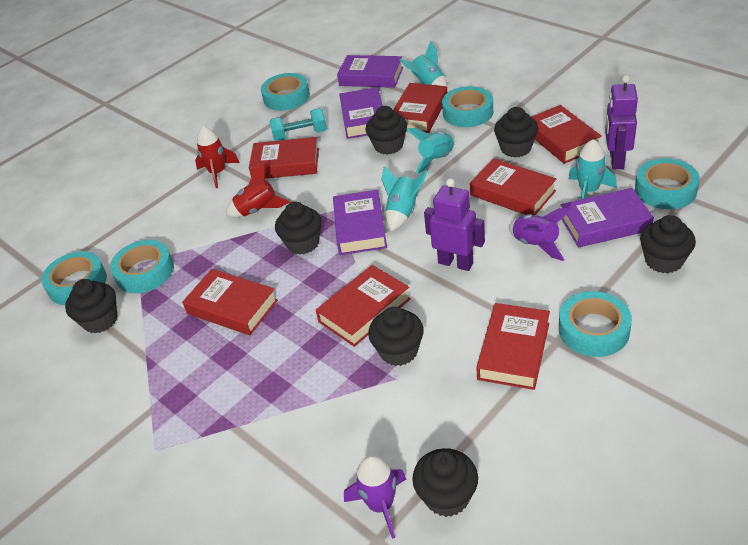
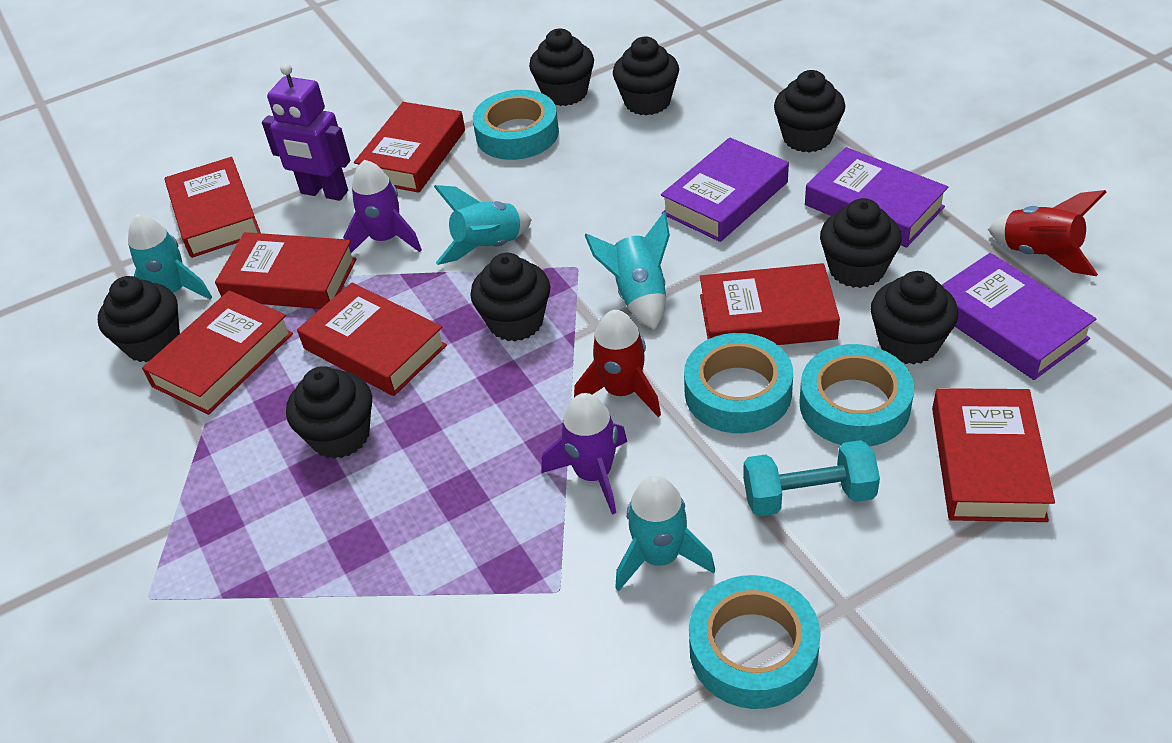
black cupcake: [65,279,118,333] [275,202,322,255] [365,106,407,155] [368,307,424,366] [412,448,478,517] [494,107,538,157] [640,215,696,273] = 7 -> [98,276,180,362] [286,366,372,459] [470,253,550,341] [529,29,594,106] [613,37,679,115] [774,70,845,153] [820,198,902,288] [870,271,958,364] = 8
purple book: [333,190,387,255] [337,55,403,88] [339,87,382,139] [561,188,654,247] = 4 -> [661,137,789,242] [805,147,948,248] [942,253,1096,380] = 3
purple robot: [424,179,485,271] [605,75,638,169] = 2 -> [262,63,350,201] = 1
turquoise tape: [41,251,107,305] [110,240,174,293] [261,73,310,111] [442,86,493,127] [559,291,632,357] [635,158,700,209] = 6 -> [473,90,559,160] [684,333,793,433] [689,575,821,709] [799,344,914,447] = 4

